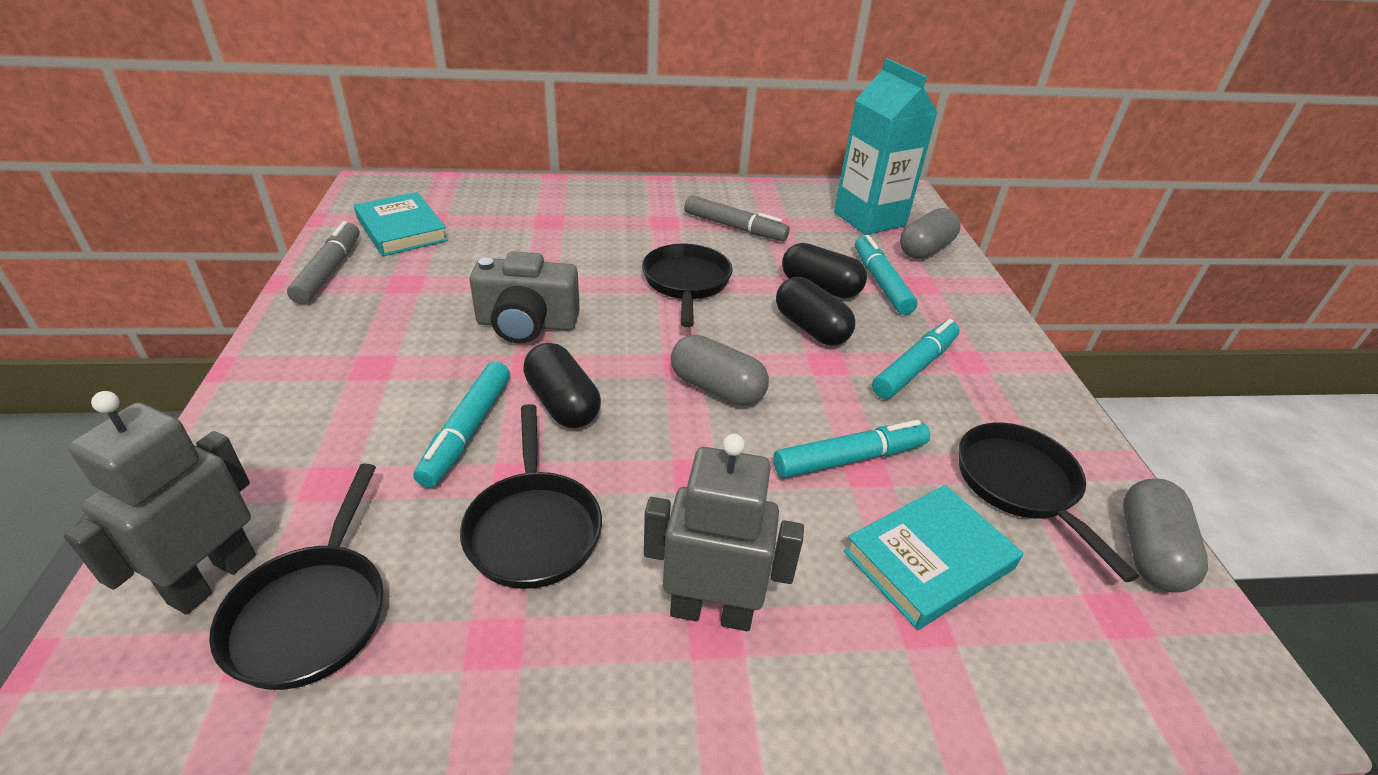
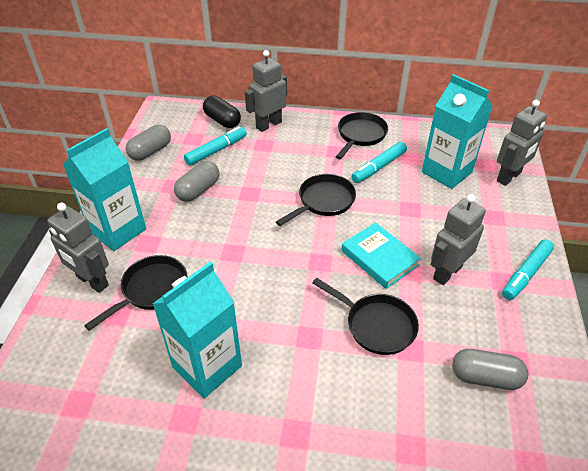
black capsule: [523,343,601,428] [776,277,855,346] [782,243,867,298] = 3 -> [203,96,241,128] = 1
grey camera: [470,251,580,344] = 1 -> none = 0
grey marker: [287,221,360,304] [684,195,790,241] = 2 -> none = 0
grey robot: [64,391,256,615] [644,434,804,631] = 2 -> [47,203,109,293] [245,50,287,132] [431,194,486,285] [497,100,547,186] = 4
turquoise book: [354,192,448,256] [844,485,1023,630] = 2 -> [341,222,421,289] = 1
turquoise carton: [834,58,938,235] = 1 -> [63,128,146,251] [152,262,242,398] [422,74,493,189] = 3
turquoise marker: [414,362,510,488] [773,420,930,478] [855,235,918,315] [872,319,960,399] = 4 -> [184,126,247,166] [351,142,407,183] [502,239,554,300] = 3

